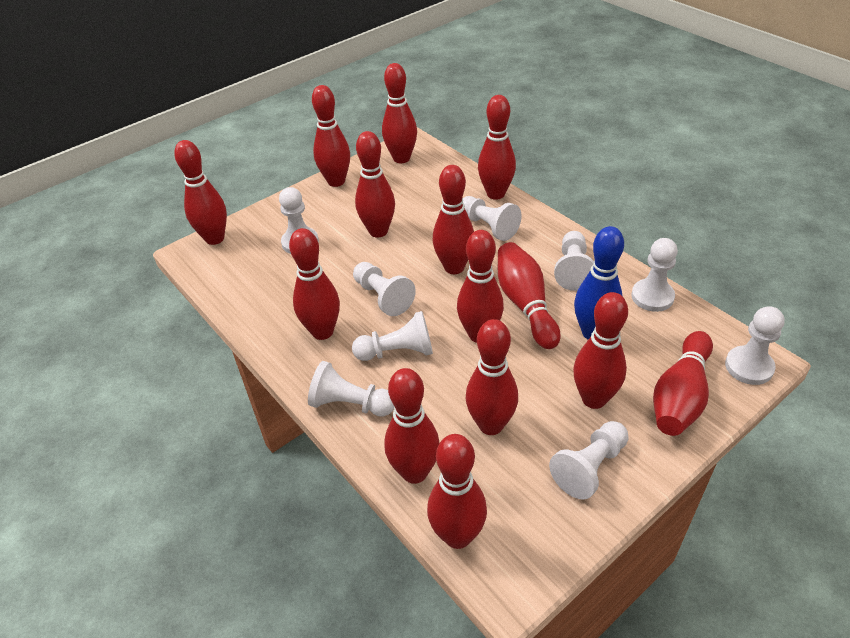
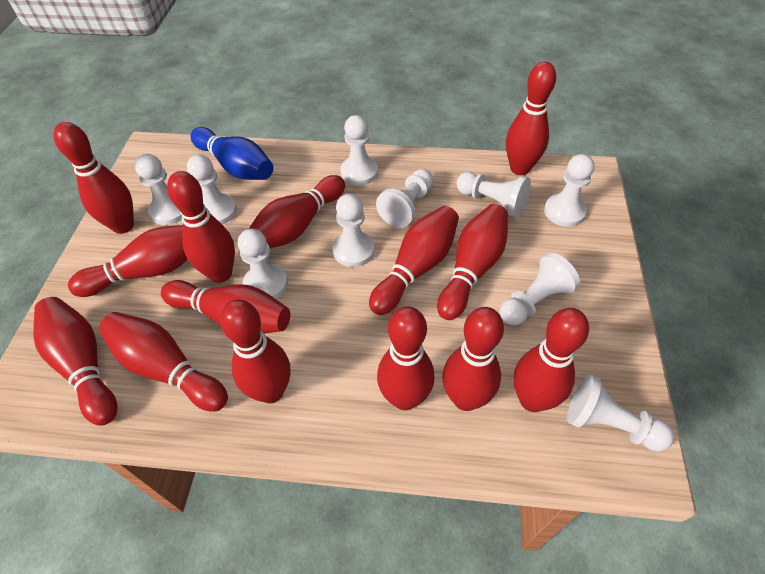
white pawn: [279,187,319,254] [308,361,394,416] [352,311,433,361] [353,262,416,316] [463,196,522,241] [549,421,629,500] [554,231,594,291] [631,238,678,312] [725,306,785,385] = 9 -> [135,154,182,225] [187,155,237,224] [238,229,288,299] [332,194,375,267] [340,115,378,185] [376,169,433,228] [456,172,531,218] [499,252,580,325] [544,154,595,227] [567,374,674,452] = 10

